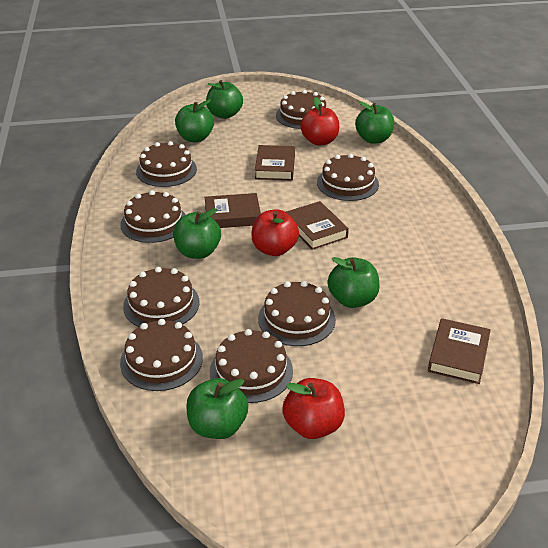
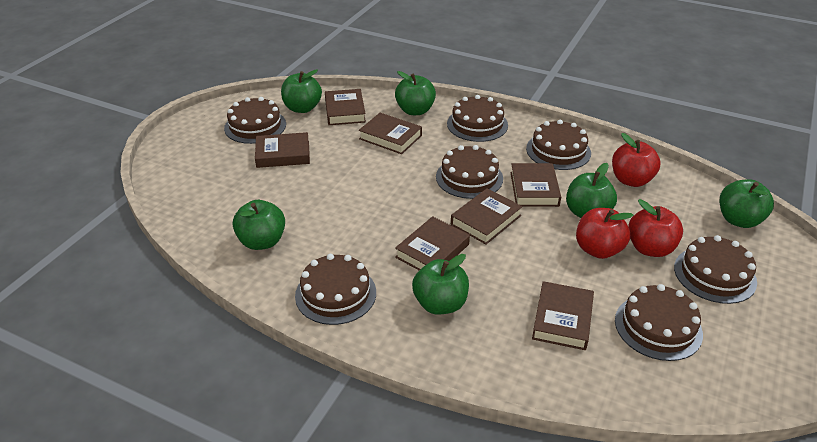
brown book: [205,193,261,228] [255,145,295,181] [286,201,349,250] [428,318,491,384] = 4 -> [255,132,310,168] [325,89,366,125] [359,113,422,154] [395,216,470,270] [451,188,522,244] [510,163,561,207] [532,281,594,350] = 7
brown cake: [120,190,186,243] [120,319,203,391] [123,267,199,327] [136,141,197,187] [210,329,293,403] [258,281,336,346] [276,90,326,129] [317,154,379,201] = 8 -> [224,97,286,144] [295,254,376,325] [436,145,503,199] [447,95,508,142] [526,120,591,170] [615,284,703,361] [674,235,757,304] = 7

